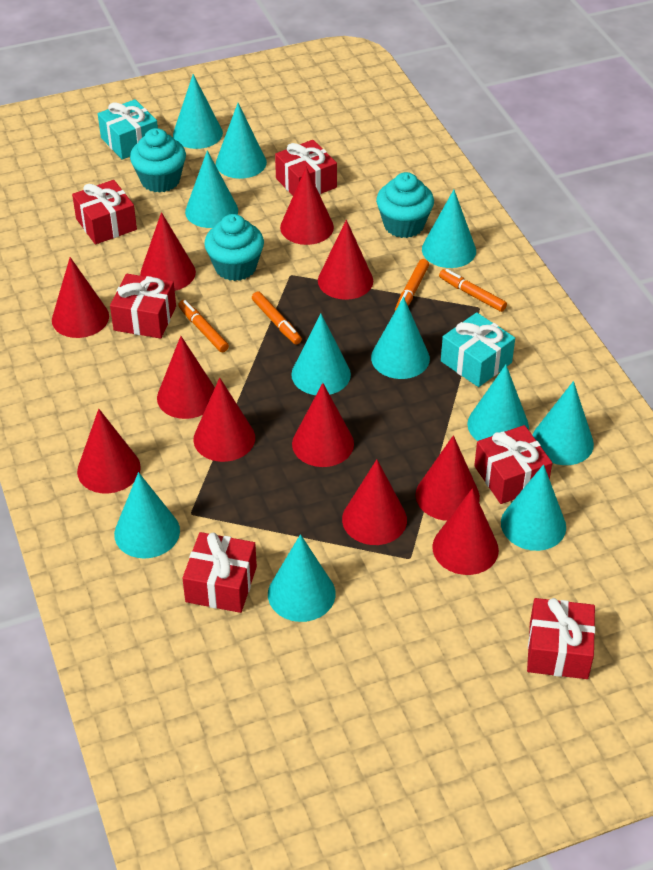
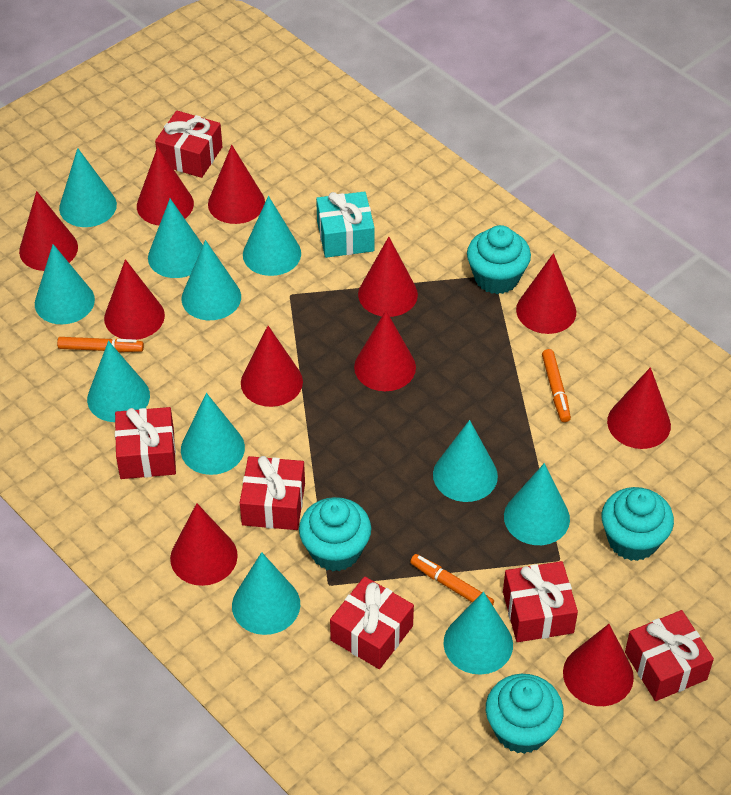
orange marker: [178,300,229,352] [252,291,302,345] [395,259,429,311] [439,269,507,312] = 4 -> [57,337,144,352] [410,554,494,605] [542,349,571,422] = 3
turquoise cupcake: [130,128,186,193] [204,214,264,281] [376,172,434,238] = 3 -> [299,497,371,571] [467,225,531,294] [486,674,564,754] [602,487,674,561] = 4
turquoise gift: [98,99,158,160] [441,312,515,387] = 2 -> [316,191,375,258] = 1

